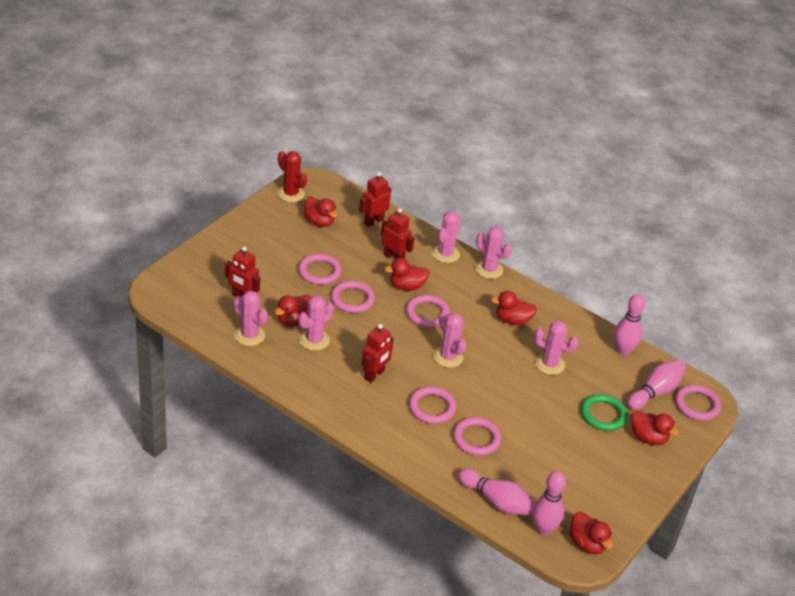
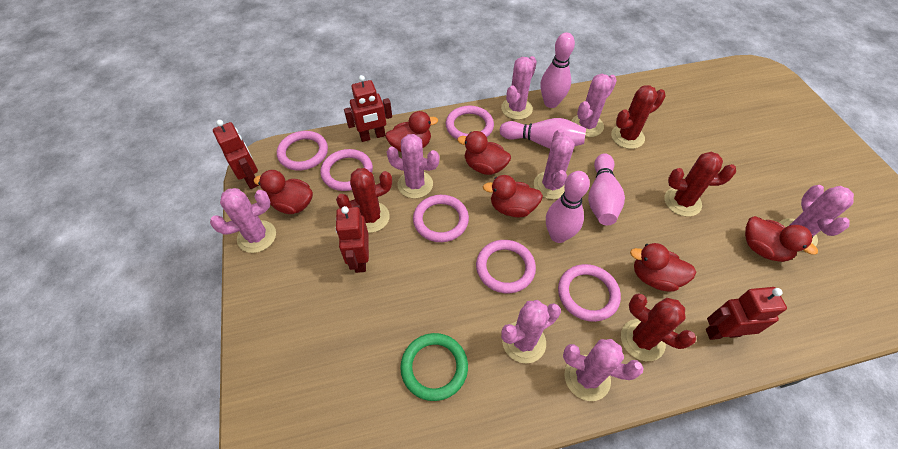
pink cactus: [234,291,268,346] [298,295,334,351] [432,211,461,263] [433,310,467,368] [475,226,512,279] [534,320,578,375] = 6 -> [210,188,276,253] [387,134,439,199] [501,56,537,120] [501,300,561,363] [534,129,575,199] [563,339,644,401] [572,74,617,137] [779,185,854,251] = 8
red cactus: [277,151,307,202] = 1 -> [336,168,392,233] [611,85,666,149] [621,293,696,361] [664,152,736,217] = 4

